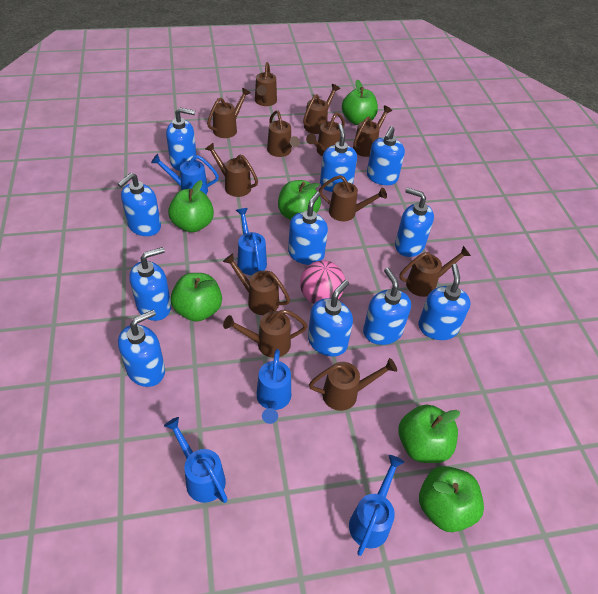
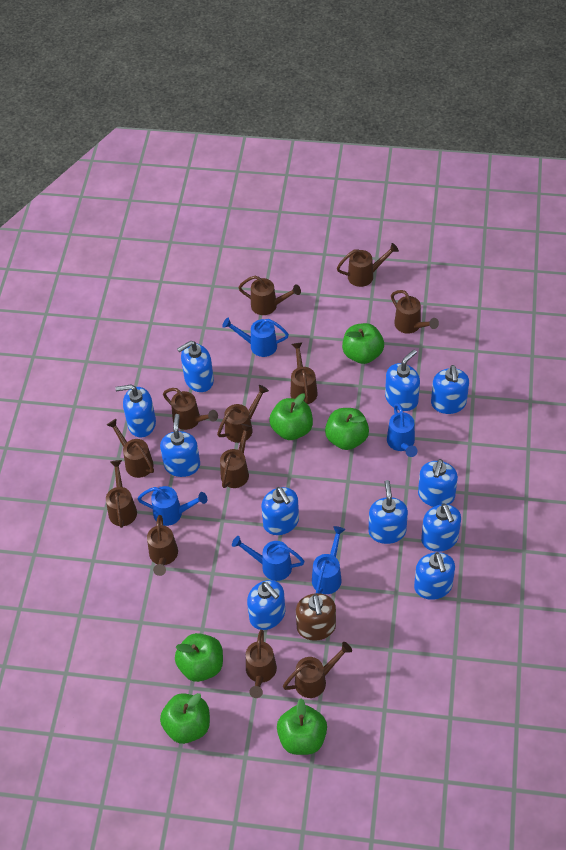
brown soap dispenser: none = 0 -> [296,593,336,641] = 1
pink ball: [300,260,345,304] = 1 -> none = 0

